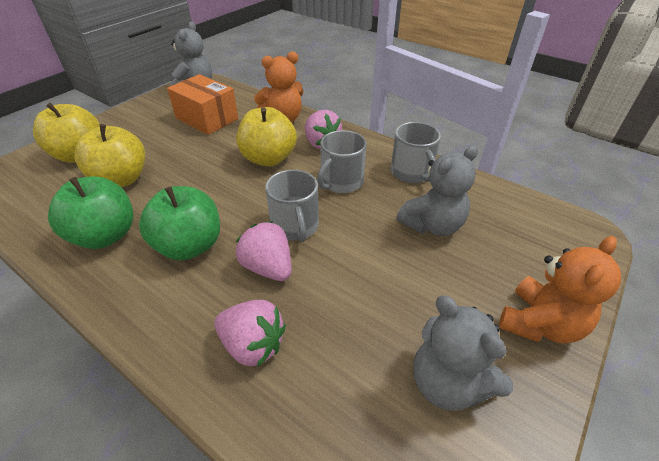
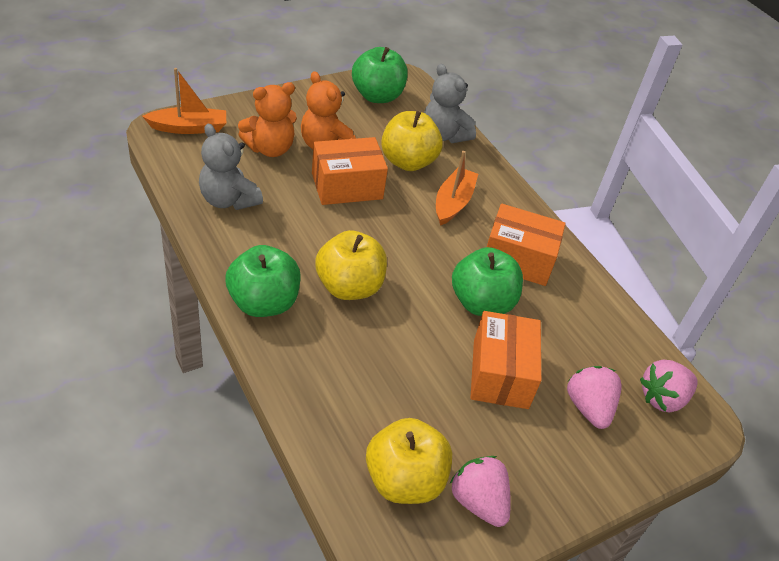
green apple: [48,176,134,249] [139,186,220,260] = 2 -> [226,245,301,317] [352,47,408,103] [452,247,523,316] = 3
grey mug: [265,170,319,242] [317,130,367,193] [391,122,441,183] = 3 -> none = 0
grey teddy bear: [170,21,212,86] [396,145,478,236] [413,295,513,411] = 3 -> [199,124,263,210] [424,64,476,143] = 2
orange boat: none = 0 -> [142,68,226,134] [436,151,478,226] = 2
orange box: [167,74,238,135] = 1 -> [312,137,388,205] [470,311,541,409] [487,204,566,286] = 3

